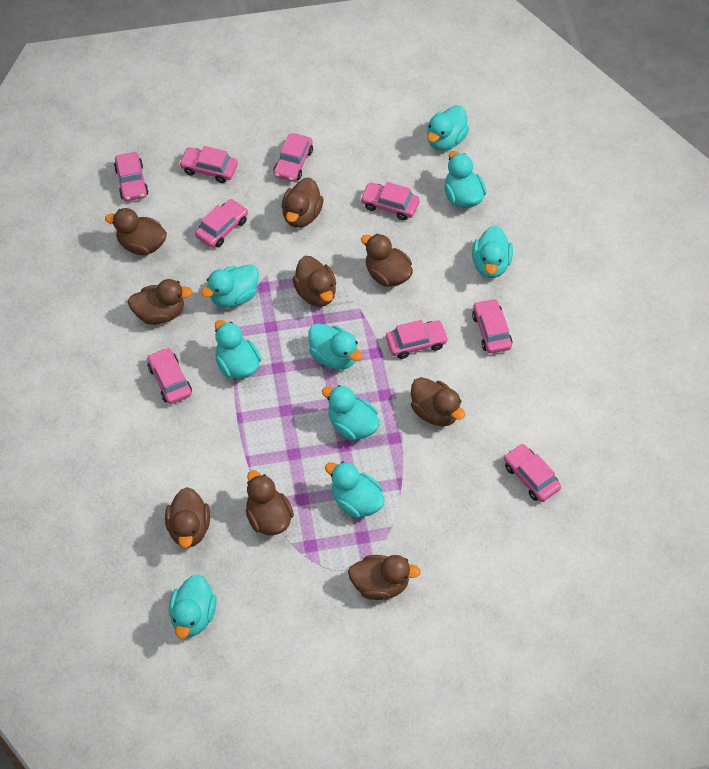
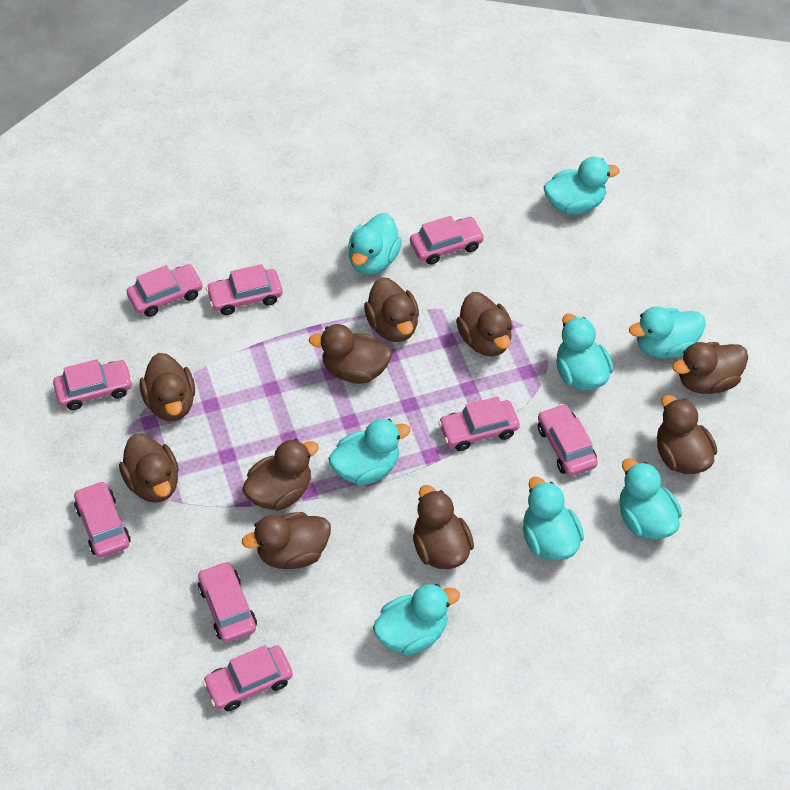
brown duck: [105,208,167,255] [128,279,193,325] [165,487,210,548] [246,470,294,535] [281,177,324,228] [292,256,336,307] [348,555,421,600] [361,234,413,287] [411,377,465,427] = 9 -> [119,434,179,503] [140,353,195,421] [242,439,319,511] [242,512,331,569] [309,324,392,384] [364,277,419,342] [413,485,474,569] [456,292,512,356] [657,395,717,474] [673,342,748,394] = 10
turquoise duck: [169,574,217,639] [201,264,259,308] [215,320,261,379] [308,323,363,370] [322,385,380,440] [325,461,385,518] [427,105,469,150] [444,151,486,208] [472,226,513,278] = 9 -> [329,419,410,486] [348,213,402,275] [373,584,460,656] [523,477,584,560] [544,157,620,215] [556,314,613,390] [619,458,682,539] [629,306,706,359] = 8

